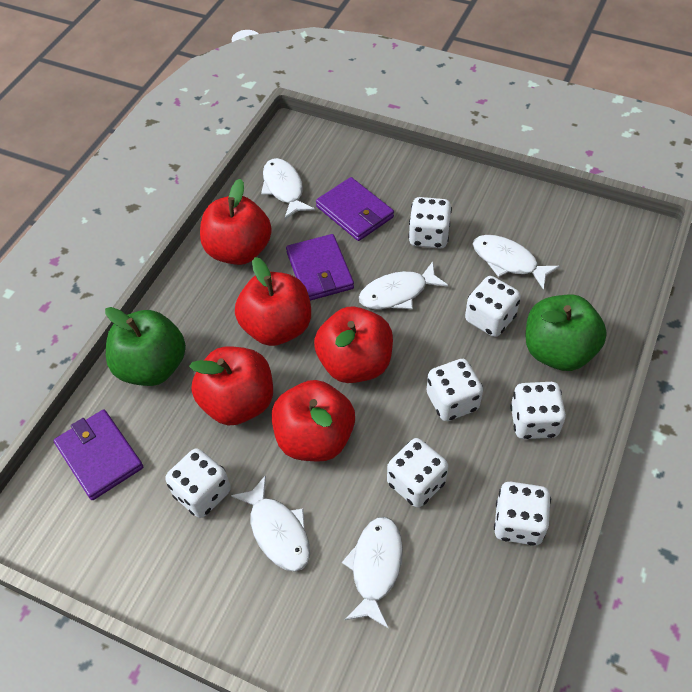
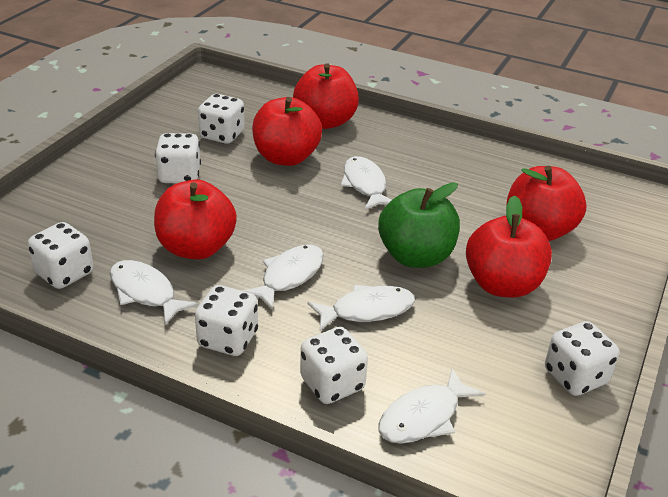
green apple: [105,307,186,386] [525,295,607,371] = 2 -> [378,182,460,268] = 1
purple wallet: [53,410,143,500] [286,234,354,301] [316,177,394,241] = 3 -> none = 0
white dice: [165,448,231,518] [387,438,448,508] [408,197,452,248] [426,359,483,421] [465,276,521,337] [494,482,551,546] [510,382,566,439] = 7 -> [28,222,93,289] [155,133,201,183] [195,285,258,356] [198,94,245,144] [300,327,368,404] [545,321,619,396] = 6

